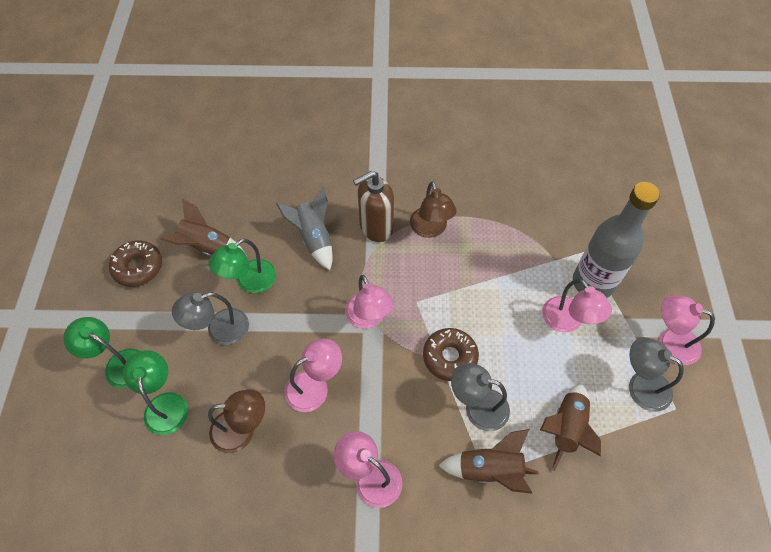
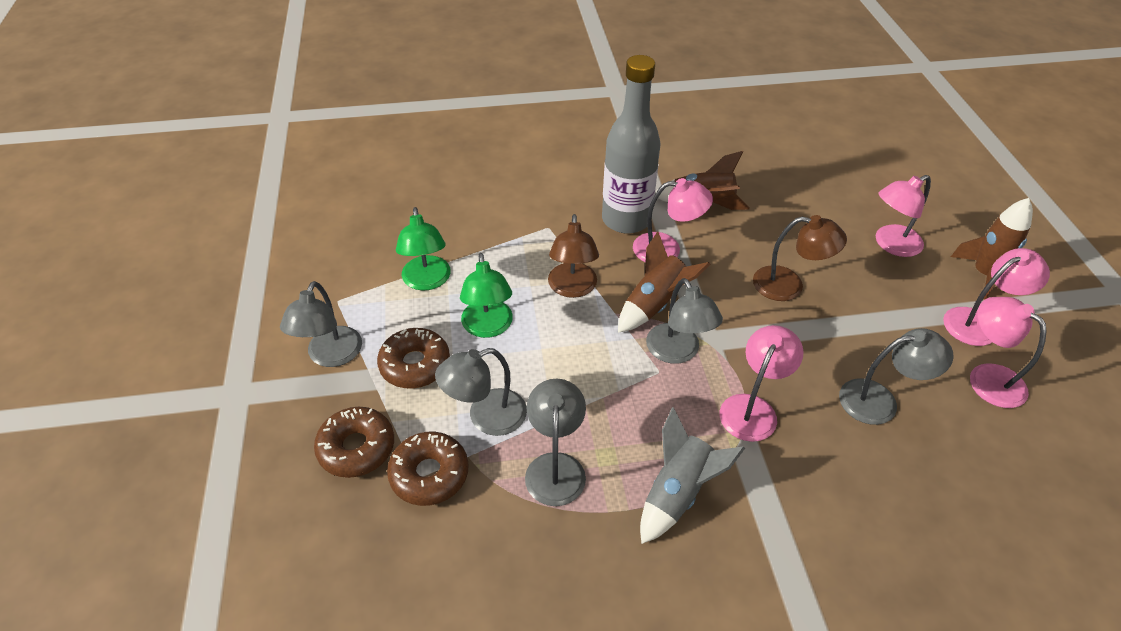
brown donut: [109,240,162,287] [423,328,479,381] = 2 -> [314,407,394,478] [377,328,450,388] [387,432,469,506] = 3
brown soap dispenser: [353,171,394,242] = 1 -> none = 0
green lamp: [63,317,140,388] [123,350,188,435] [209,239,276,293] = 3 -> [396,207,451,290] [460,253,513,338] = 2
grey lamp: [172,292,249,345] [451,363,510,431] [629,337,684,412] = 3 -> [280,281,362,367] [435,348,527,436] [525,379,586,506] [646,278,723,364] [839,328,954,425] = 5

